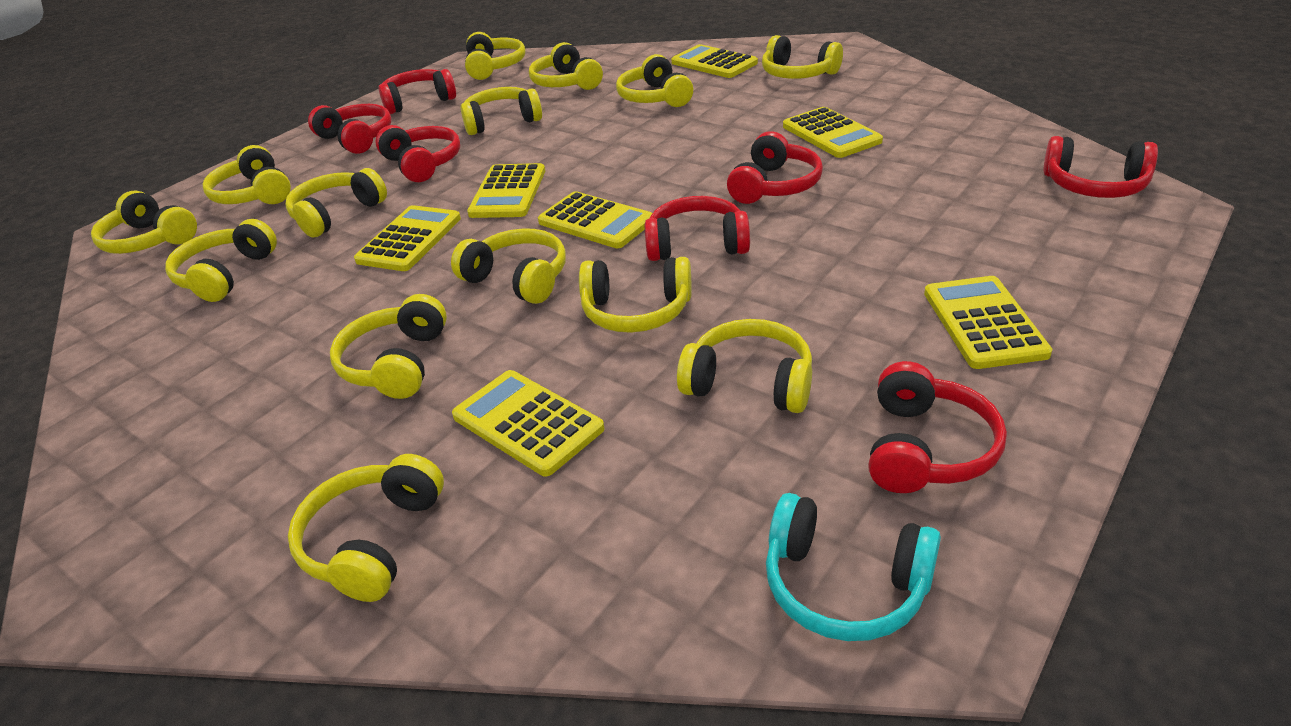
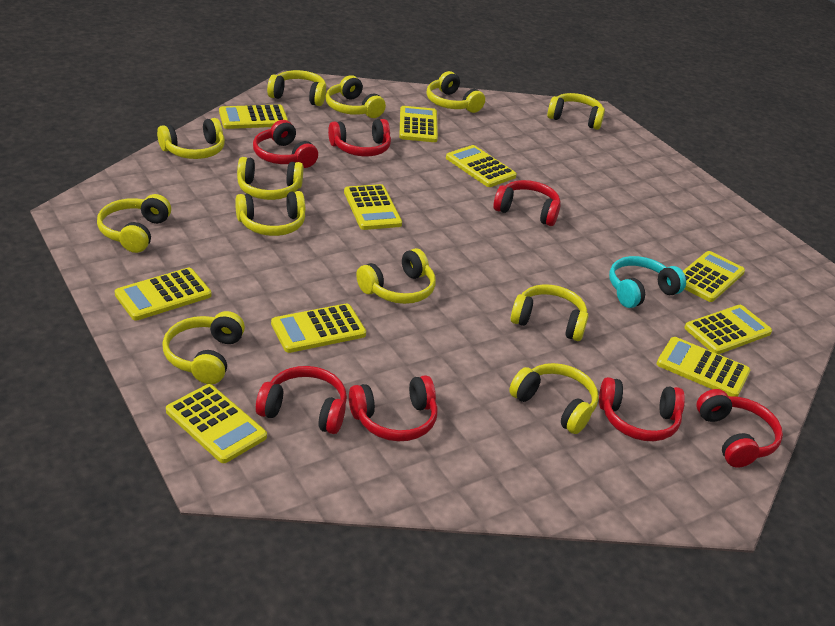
yellow calculator: [354,205,461,271] [452,370,605,476] [467,163,545,218] [538,191,653,248] [671,44,758,78] [783,107,883,158] [924,276,1053,369] = 7 -> [115,268,211,320] [166,384,267,463] [219,104,288,129] [271,303,366,353] [344,184,402,230] [399,106,438,142] [446,145,517,187] [657,337,750,397] [683,251,745,302] [684,305,772,354] = 10
yellow headphones: [91,190,197,254] [165,219,277,302] [202,145,291,204] [285,168,387,237] [288,454,444,602] [330,294,447,399] [451,228,566,304] [460,87,542,135] [465,32,525,80] [529,42,603,90] [579,257,692,333] [616,54,693,107] [677,319,812,413] [762,35,843,79] = 14 -> [97,194,171,253] [157,118,225,159] [162,311,245,384] [235,191,305,236] [237,157,303,200] [267,70,326,106] [325,75,386,118] [356,248,436,304] [427,71,485,113] [509,363,599,434] [511,284,588,341] [547,93,605,130] = 12

